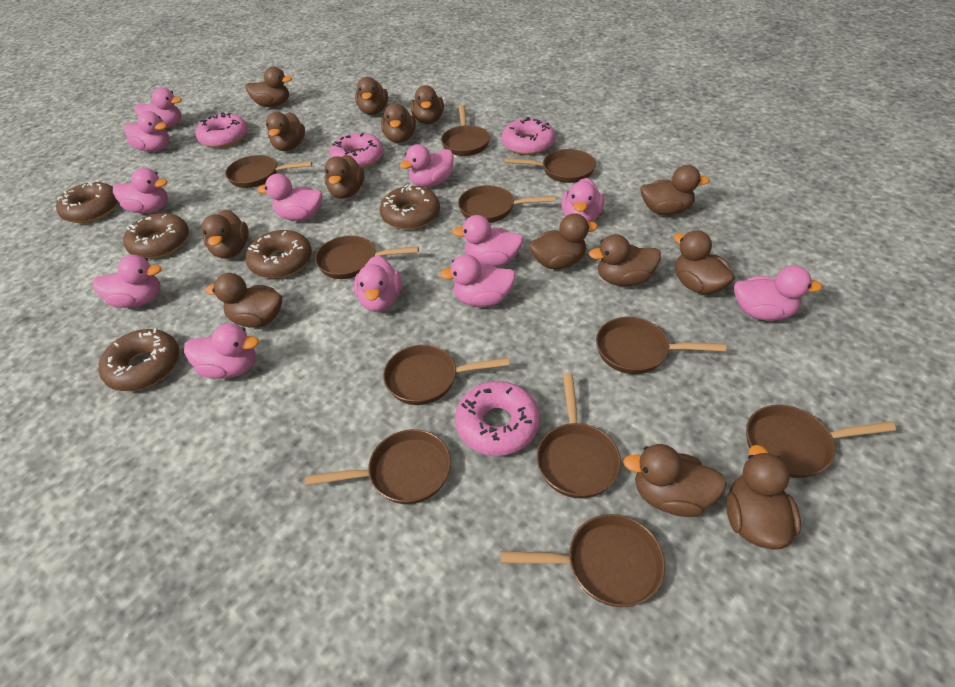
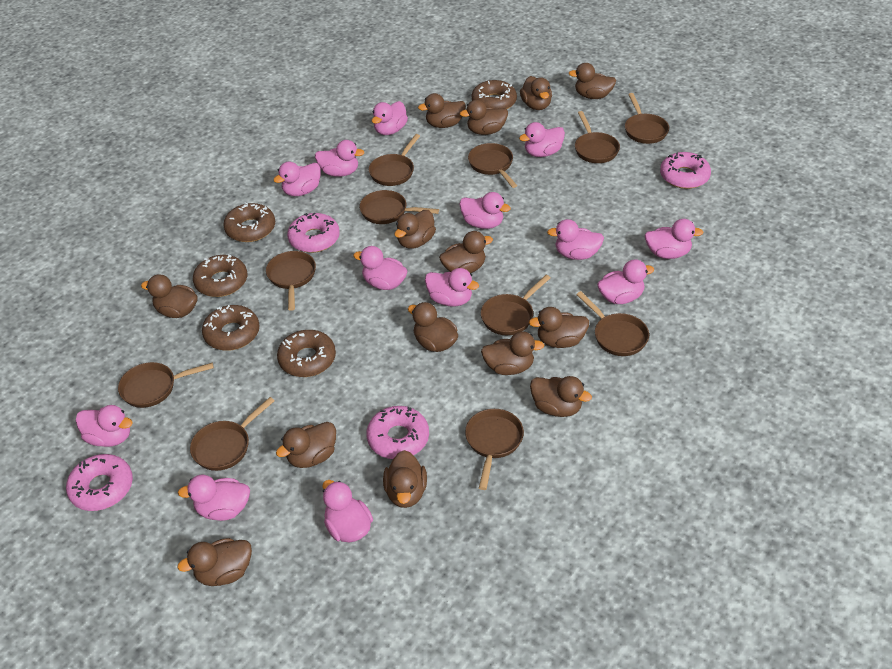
pink duck: [92,255,161,308] [113,168,168,213] [124,111,170,152] [135,88,182,128] [184,323,259,379] [257,174,322,221] [354,255,401,312] [399,144,454,187] [439,254,516,307] [452,215,524,266] [562,178,604,222] [734,266,823,321] = 12 -> [75,405,133,447] [178,475,250,521] [274,162,321,196] [315,140,364,177] [322,480,373,542] [353,246,408,290] [372,101,408,135] [425,268,479,307] [459,192,511,229] [519,122,565,157] [547,219,604,260] [597,259,654,304] [645,219,703,259] = 13

